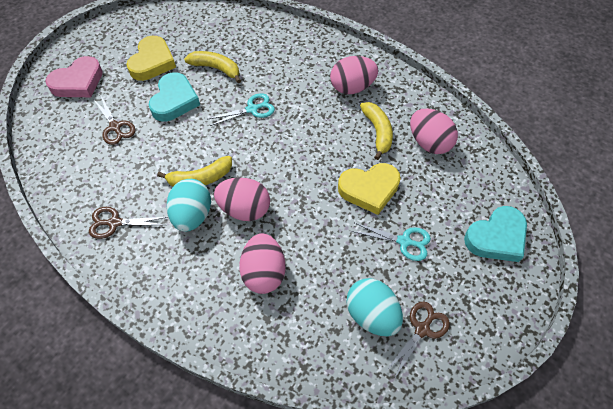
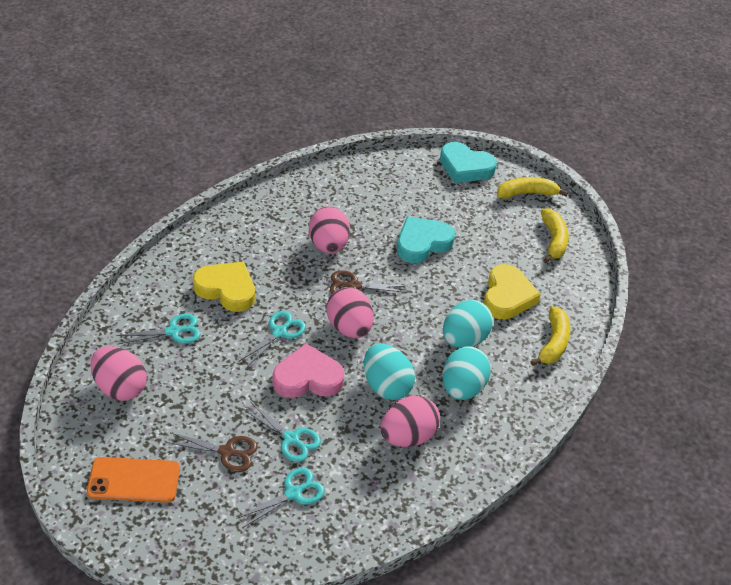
brown scissors: [89,207,168,239] [94,96,135,145] [386,301,450,379] = 3 -> [166,433,258,472] [330,270,407,294] = 2
orange phone: none = 0 -> [87,457,180,502] = 1
turquoise egg: [167,179,211,232] [347,278,403,336] = 2 -> [364,344,415,400] [442,346,491,400] [443,300,493,348] = 3
turquoise scissors: [208,93,275,126] [351,223,431,261] = 2 -> [116,314,201,345] [236,467,325,528] [238,311,306,368] [243,401,321,462] = 4

